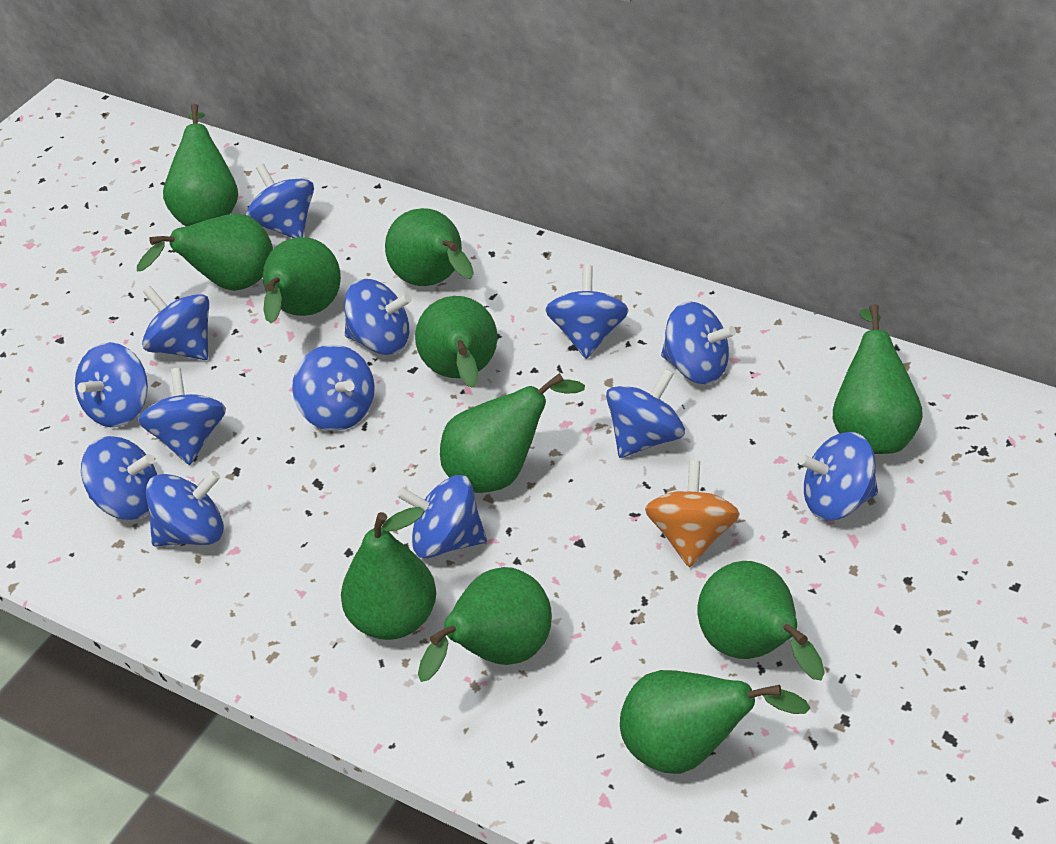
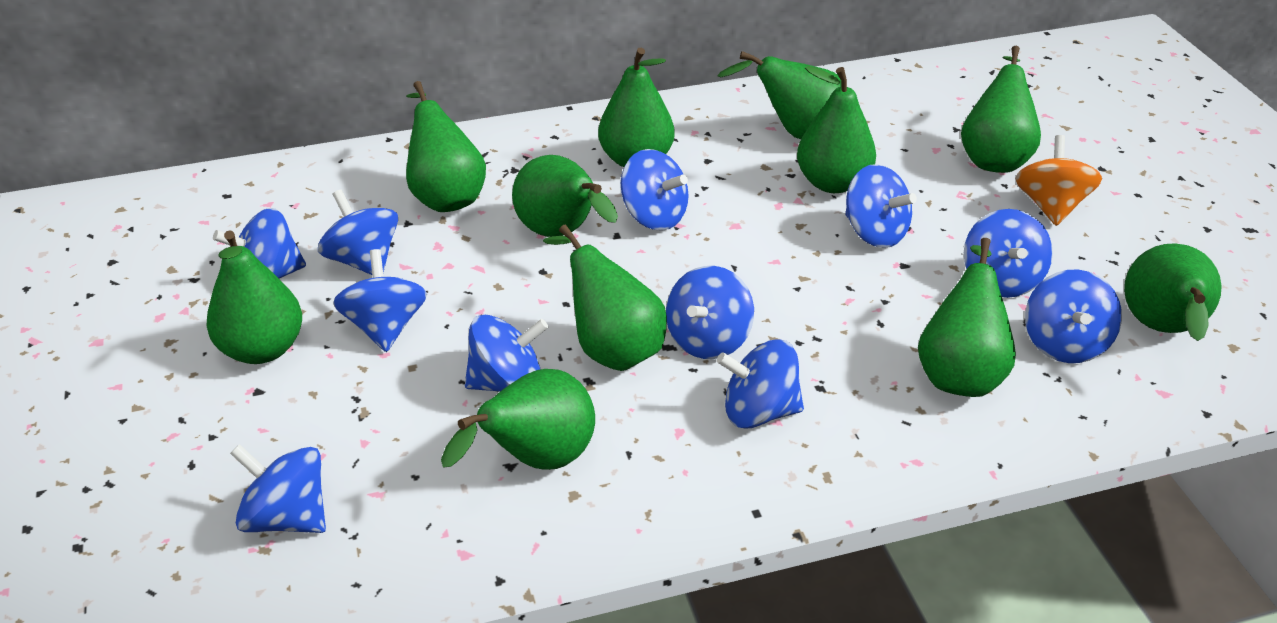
blue spinning top: [75,342,148,427] [81,436,157,520] [138,368,226,465] [142,286,209,360] [146,471,224,546] [246,164,314,238] [292,344,375,431] [344,279,412,355] [397,475,487,558] [545,265,629,359] [606,369,685,458] [661,301,736,384] [798,432,878,521] = 13 -> [213,208,306,278] [230,444,326,533] [318,190,398,275] [333,249,427,352] [465,315,548,391] [621,149,689,231] [666,266,754,359] [717,339,804,429] [845,164,917,248] [964,209,1053,298] [1025,270,1122,363] = 11

